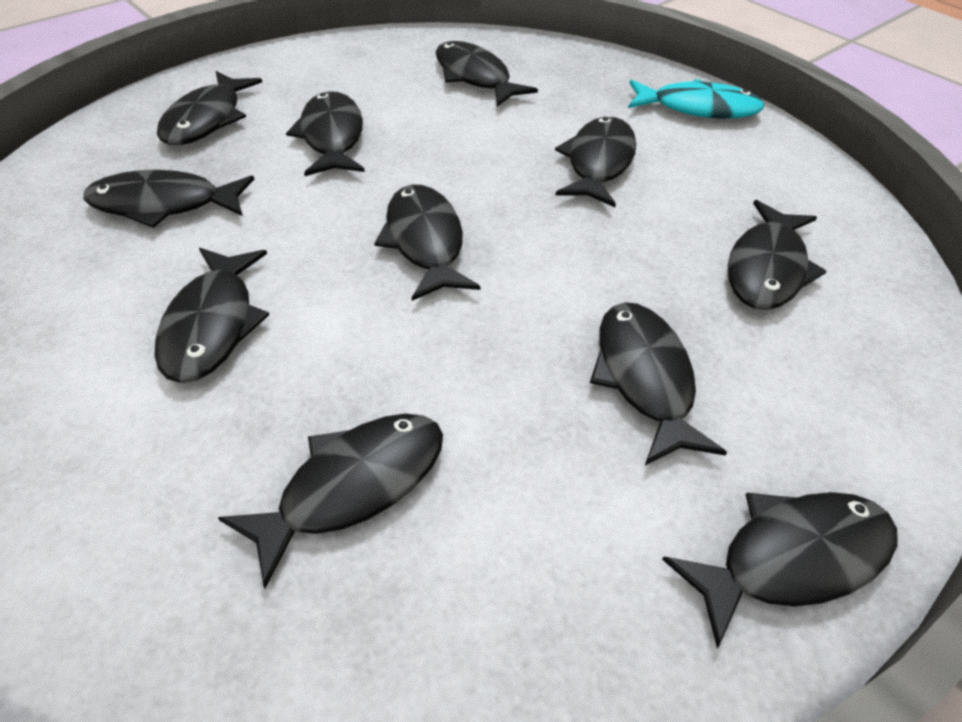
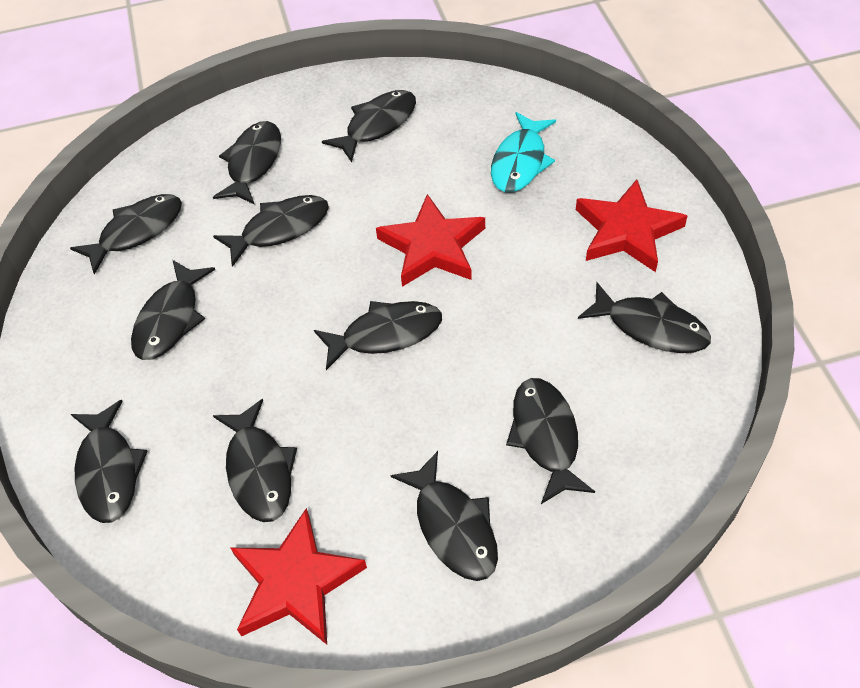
red star: none = 0 -> [231,508,367,645] [376,194,485,287] [576,179,687,272] = 3

